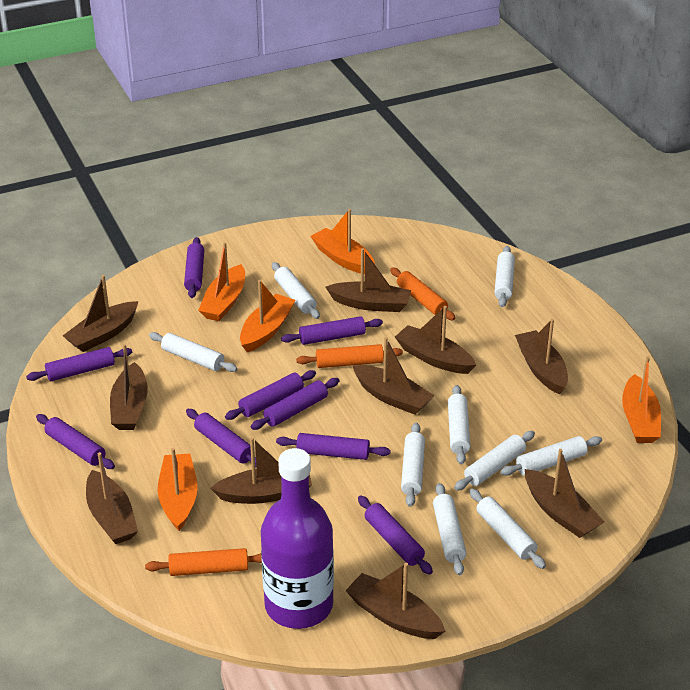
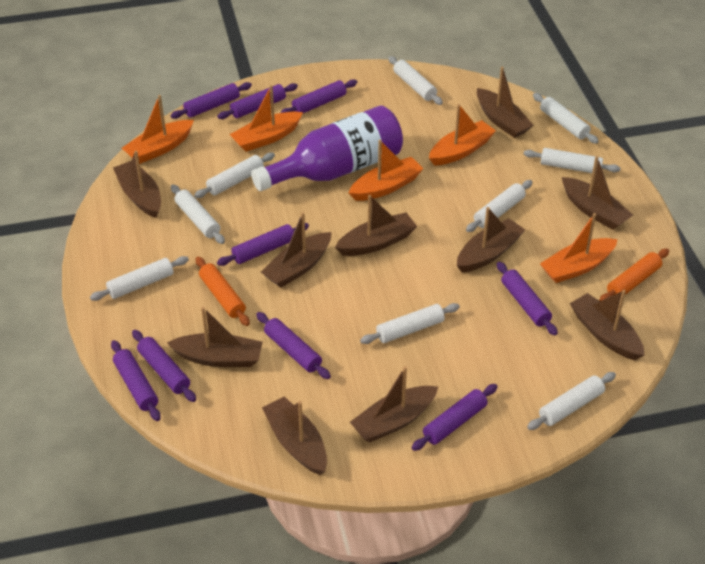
orange rolling pin: [145,548,262,576] [296,344,403,368] [390,267,455,320] = 3 -> [196,257,250,326] [599,249,669,301] = 2

